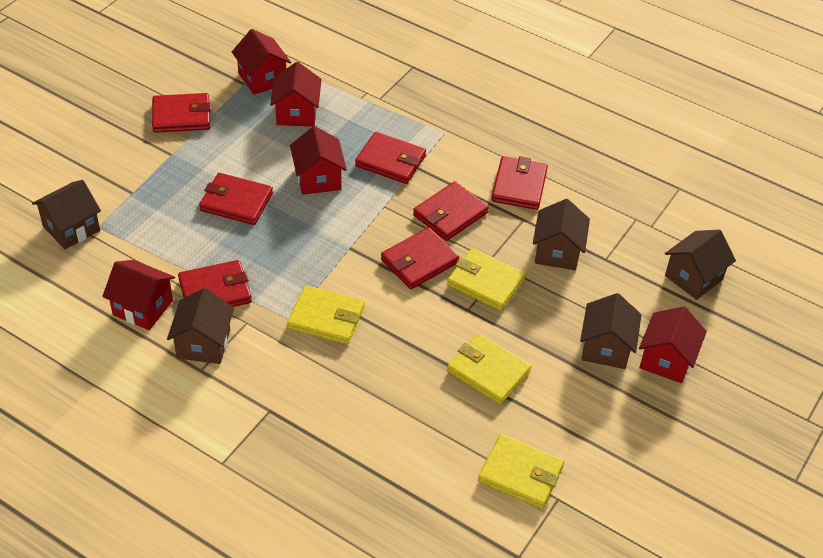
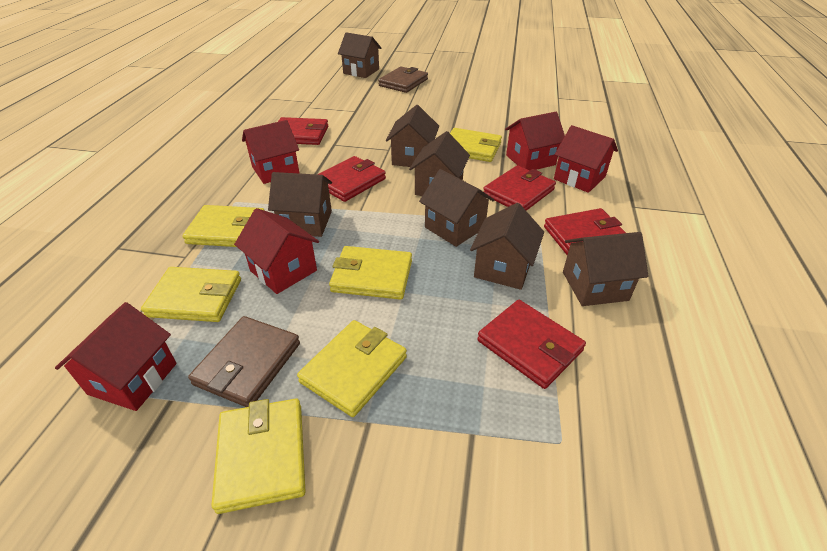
brown house: [32,180,101,250] [167,288,234,364] [533,199,590,270] [580,293,642,369] [665,230,736,300] = 5 -> [268,172,332,237] [338,32,381,78] [386,105,439,167] [409,131,470,196] [419,169,494,247] [470,203,544,290] [563,232,648,306] = 7
brown wallet: none = 0 -> [188,316,300,407] [378,67,428,93] = 2
red wallet: [152,93,211,133] [178,260,252,307] [199,173,273,225] [355,132,426,184] [381,227,459,289] [413,181,489,241] [491,156,548,210] = 7 -> [278,117,328,145] [317,156,386,202] [477,300,586,389] [483,165,556,211] [544,208,626,255] = 5
yellow wallet: [287,285,365,345] [447,248,525,311] [447,333,531,405] [478,434,564,509] = 4 -> [141,267,241,322] [182,205,265,247] [212,399,306,514] [297,320,407,417] [329,246,412,300] [450,128,502,162] = 6

